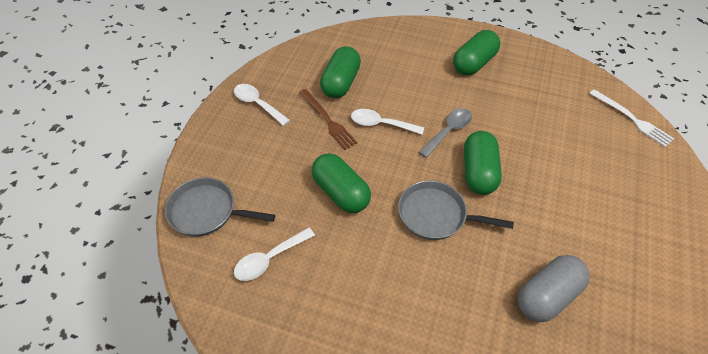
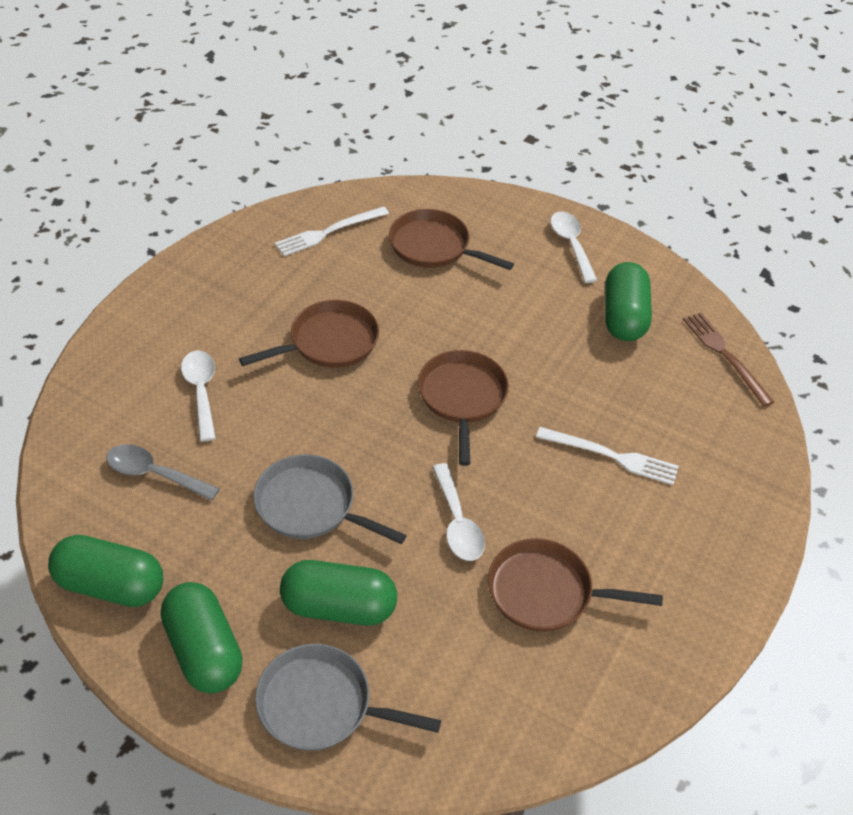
brown pan: none = 0 -> [239,300,379,368] [389,209,514,270] [418,350,509,466] [488,538,663,632] = 4
grey capsule: [518,255,590,322] = 1 -> none = 0
white fork: [589,89,674,147] = 1 -> [275,206,389,256] [536,427,679,485] = 2

